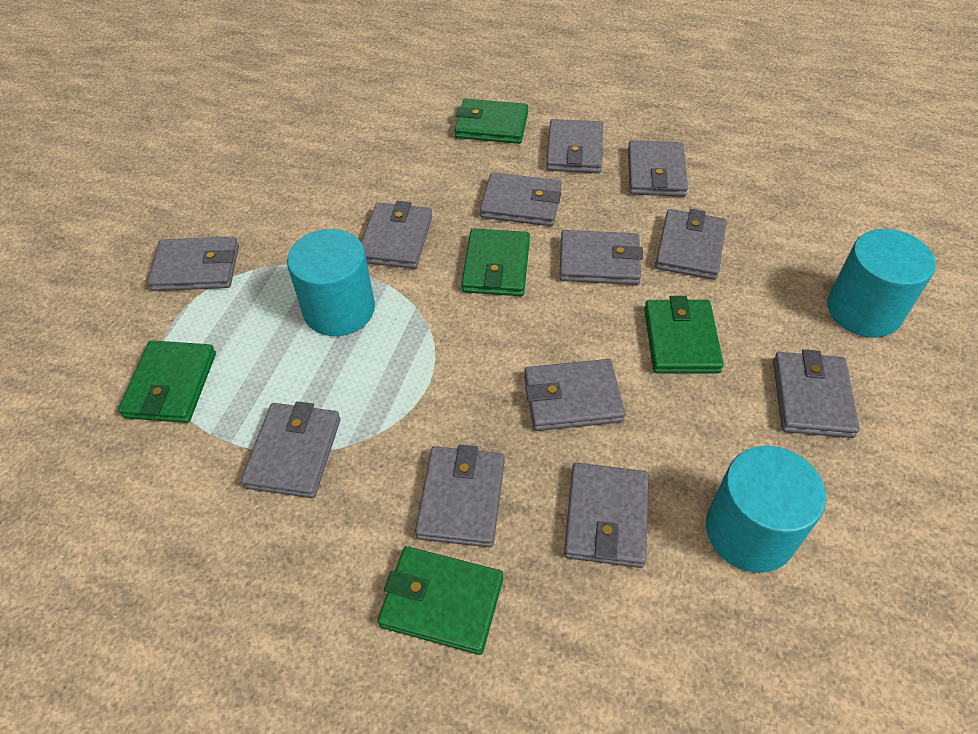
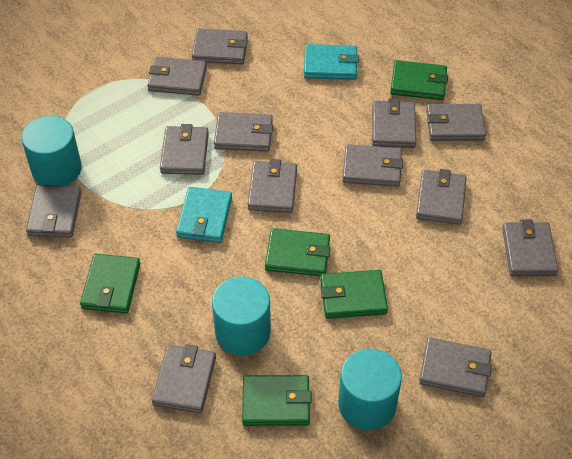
grey wallet: [147,237,239,291] [241,401,340,498] [361,201,432,269] [415,444,505,547] [480,172,562,226] [524,359,625,431] [546,119,603,173] [559,230,643,285] [564,463,649,568] [628,140,688,197] [655,209,727,280] [773,349,860,438] = 12 -> [26,185,82,237] [147,57,207,96] [152,344,216,413] [160,124,209,175] [192,28,248,64] [214,112,273,152] [248,159,297,213] [343,144,403,187] [372,98,416,148] [416,169,467,225] [419,337,492,397] [426,104,486,141] [502,219,558,276] = 13
turquoise wallet: none = 0 -> [176,187,232,243] [304,44,359,80] = 2

